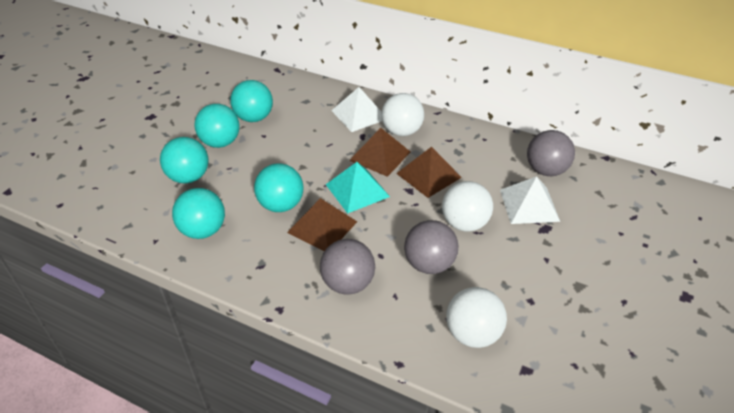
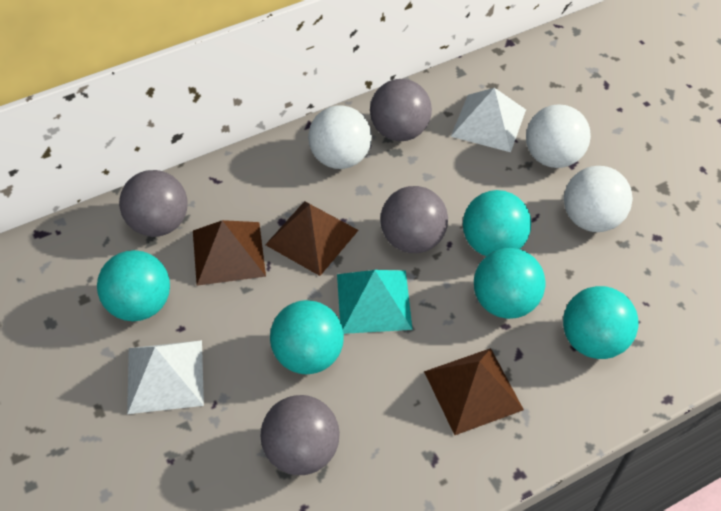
grey ball: [320,239,375,295] [404,220,458,274] [527,130,575,176] = 3 -> [119,170,188,237] [261,395,340,475] [370,79,432,141] [380,186,448,253] = 4

